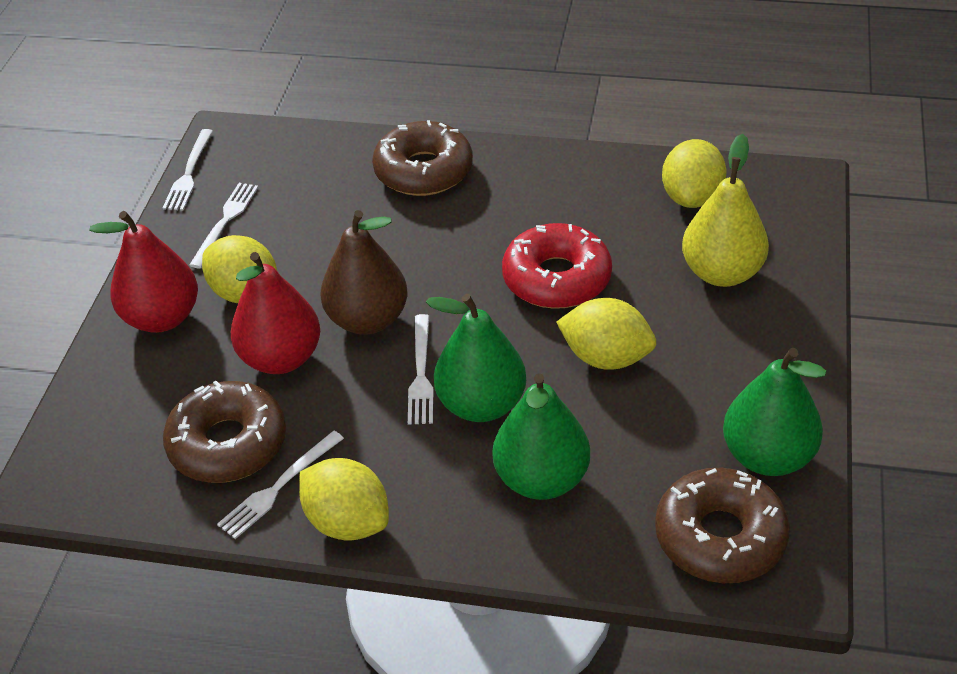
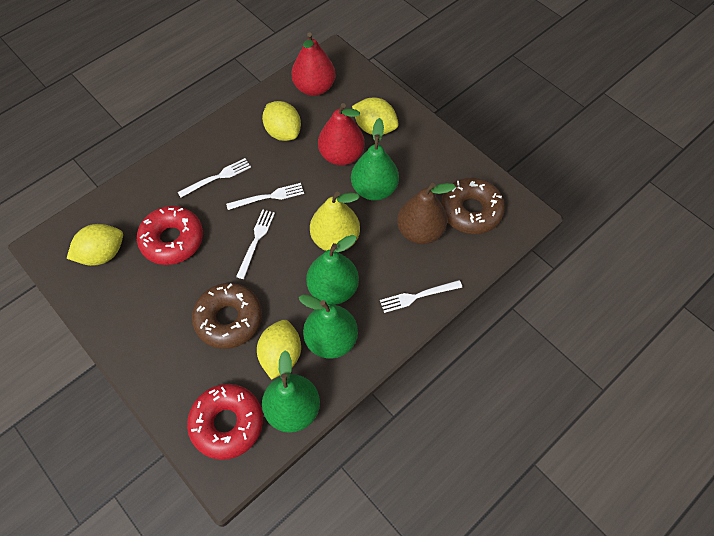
brown donut: [163,380,286,483] [372,120,473,196] [655,468,790,583] = 3 -> [192,283,262,349] [441,177,505,234] = 2
green pear: [426,294,526,422] [493,373,590,500] [723,348,826,476] = 3 -> [262,350,320,433] [299,295,358,359] [306,235,359,305] [351,118,399,201] = 4
red donut: [502,223,612,309] = 1 -> [137,206,203,265] [187,384,263,460] = 2

